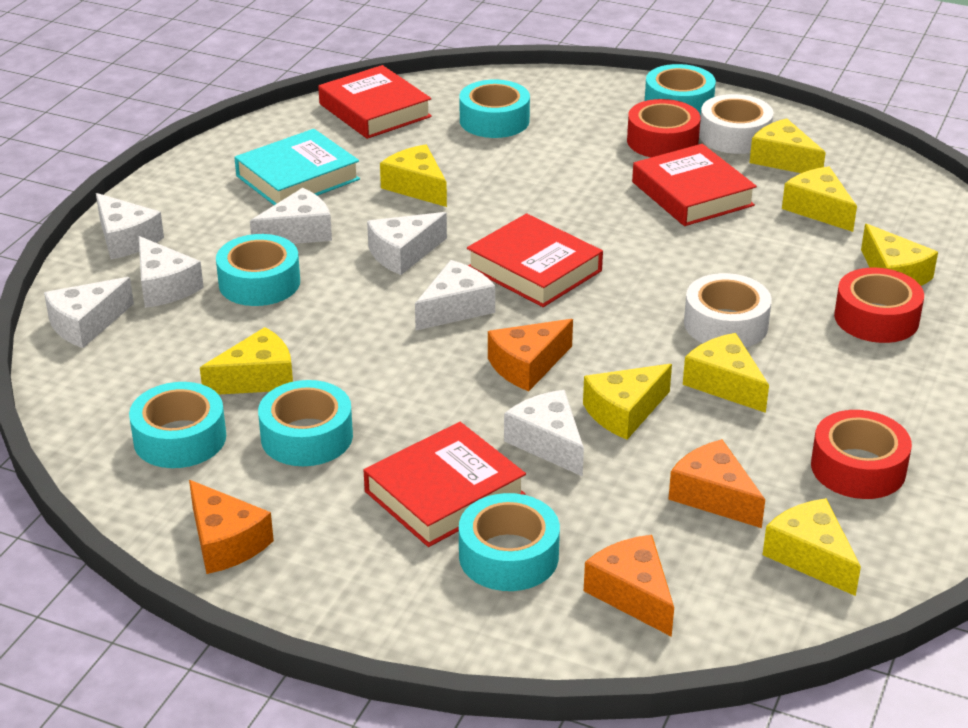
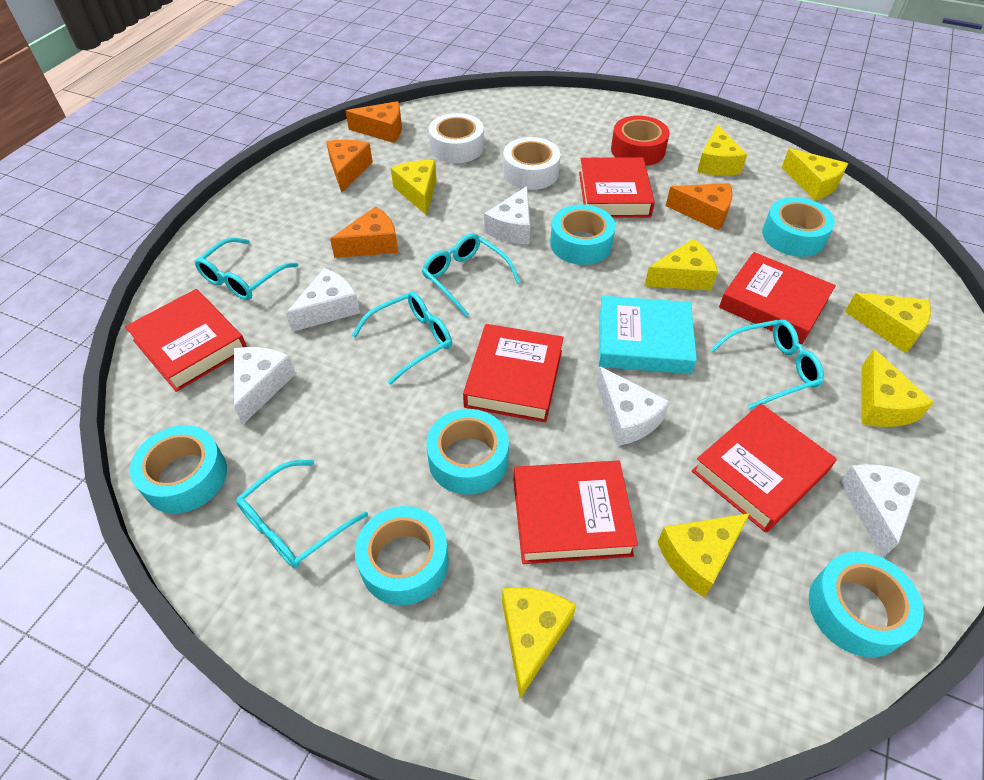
red book: [318,65,432,139] [364,422,526,547] [467,213,603,307] [632,144,757,226] = 4 -> [125,289,247,392] [463,324,564,423] [513,461,638,564] [579,157,655,218] [692,403,837,533] [719,252,836,344] = 6
red tape: [627,99,701,157] [811,410,912,499] [834,268,924,343] = 3 -> [611,116,670,166] = 1
turquoise glasses: none = 0 -> [195,238,298,300] [236,459,368,568] [351,292,452,385] [422,233,521,317] [710,319,824,410] = 5
white cheese: [44,277,134,348] [96,193,164,259] [139,236,204,308] [250,188,332,244] [367,212,447,275] [415,260,495,330] [504,390,584,477] = 7 -> [234,347,296,424] [286,268,360,332] [484,186,530,244] [596,367,670,446] [839,464,922,558] = 5

